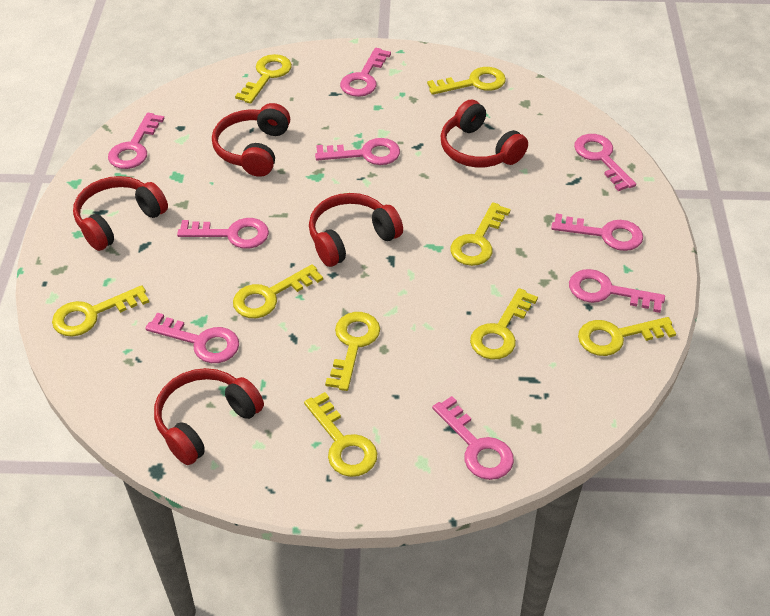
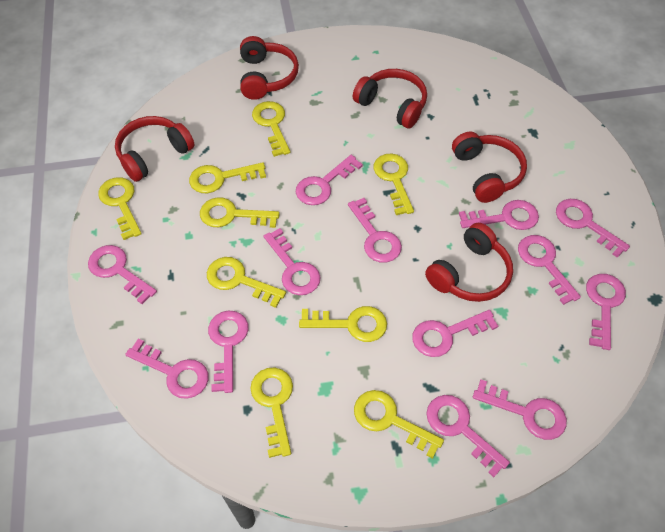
pink key: [108,113,164,169] [145,313,239,363] [177,218,269,249] [315,138,400,165] [340,48,391,97] [432,396,514,480] [551,214,643,251] [569,269,665,313] [574,134,636,191] = 9 -> [88,245,157,304] [125,339,209,399] [208,311,249,393] [264,228,320,295] [296,155,363,205] [348,198,402,263] [412,310,498,357] [426,395,510,477] [459,200,539,230] [473,380,567,440] [518,235,581,305] [556,199,630,258] [586,274,626,350] = 13

